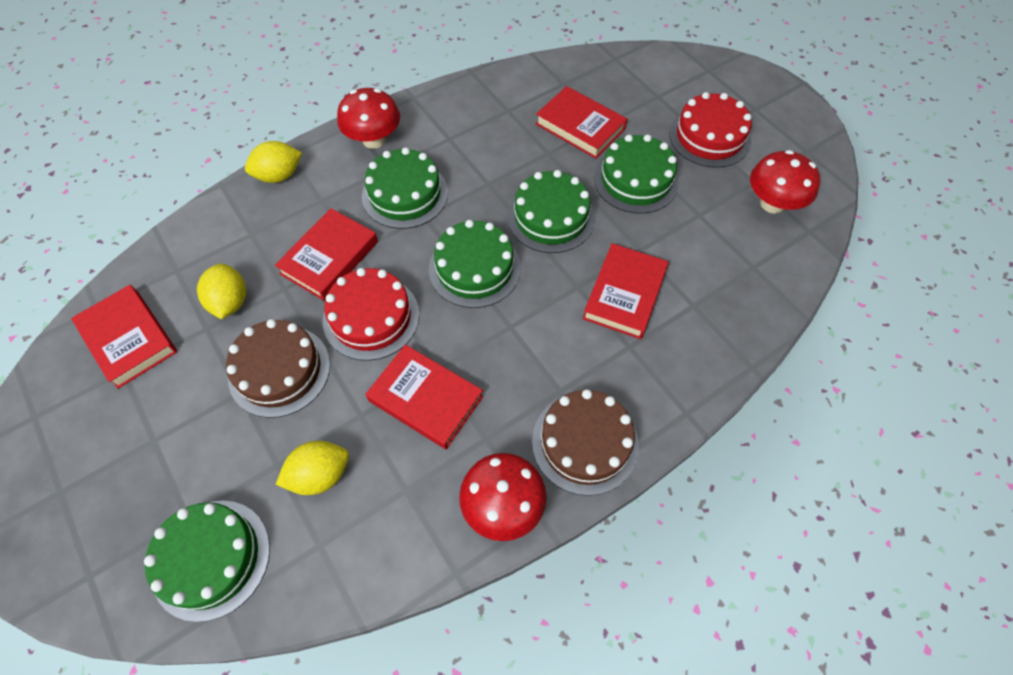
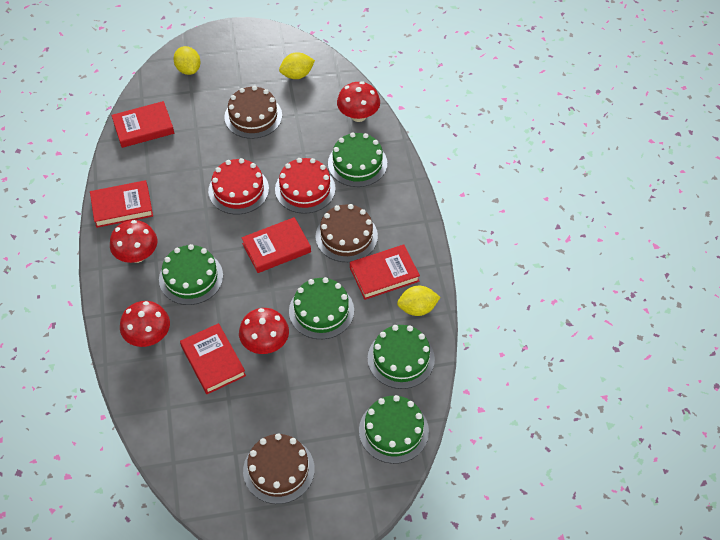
brown cake: [226,319,330,418] [532,389,639,496] = 2 -> [224,86,282,139] [243,434,315,504] [316,204,378,262] = 3
red mushroom: [337,88,400,149] [459,453,547,541] [750,150,820,214] = 3 -> [110,220,157,263] [120,301,170,347] [239,308,289,354] [337,81,380,122] = 4

